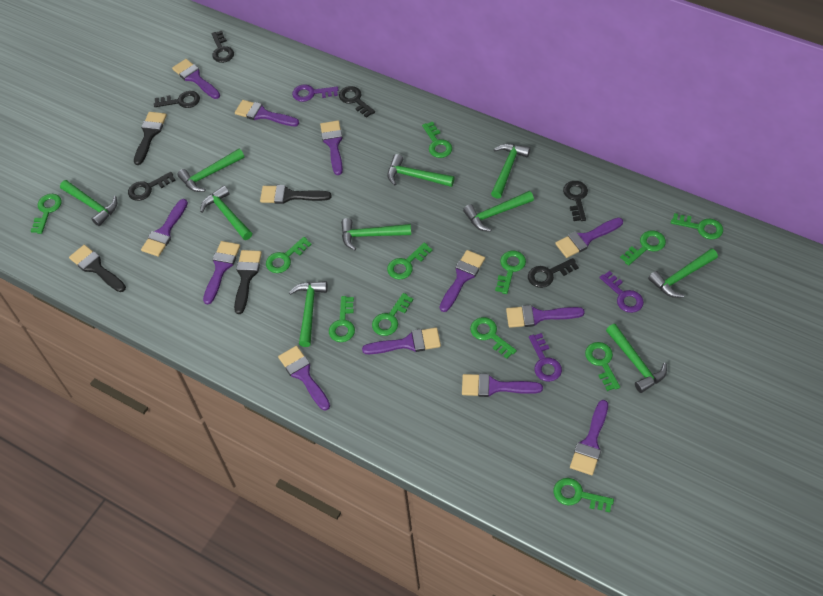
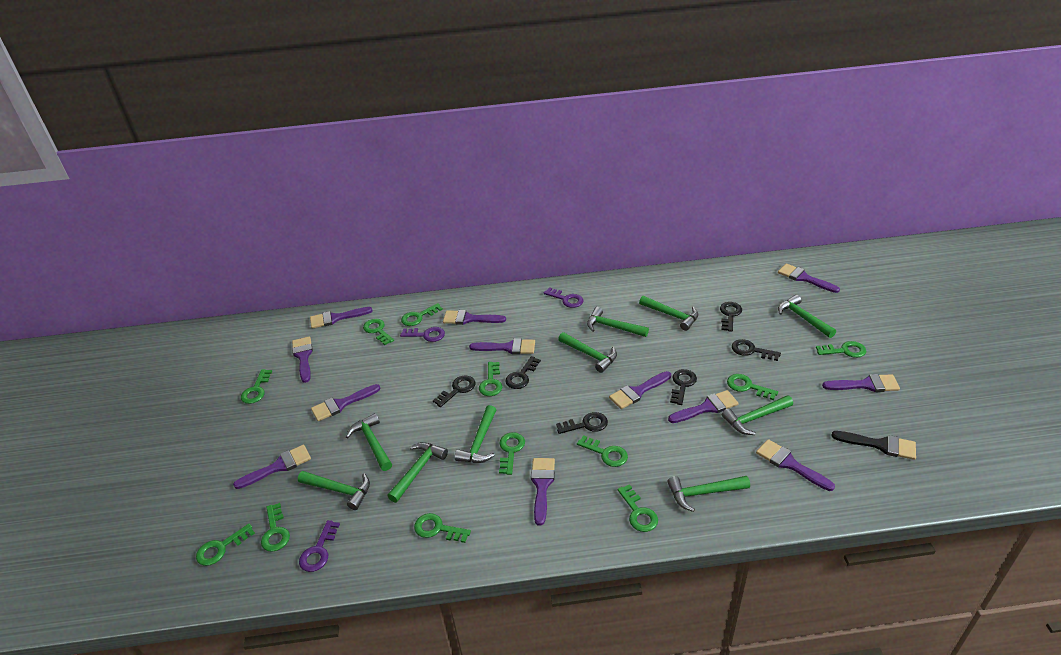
black brush: [69,245,126,292] [134,112,167,165] [234,250,262,314] [260,185,332,204] = 4 -> [831,431,916,460] = 1

